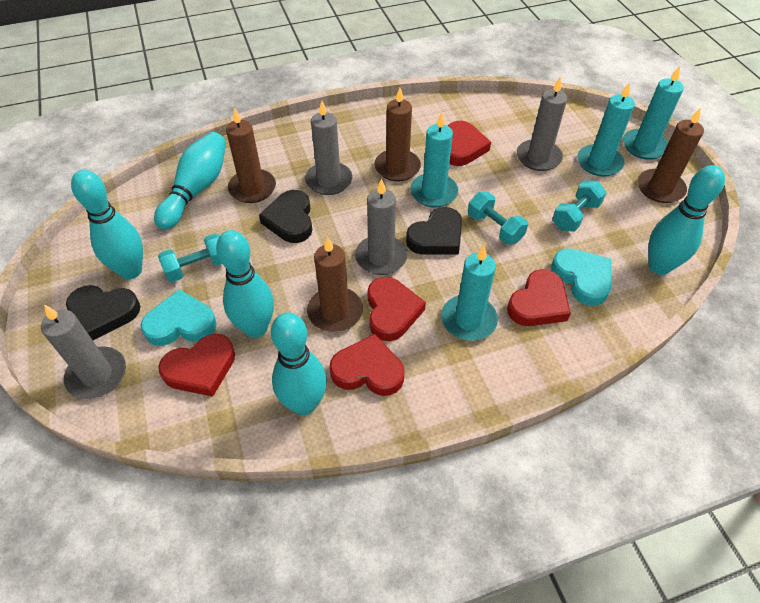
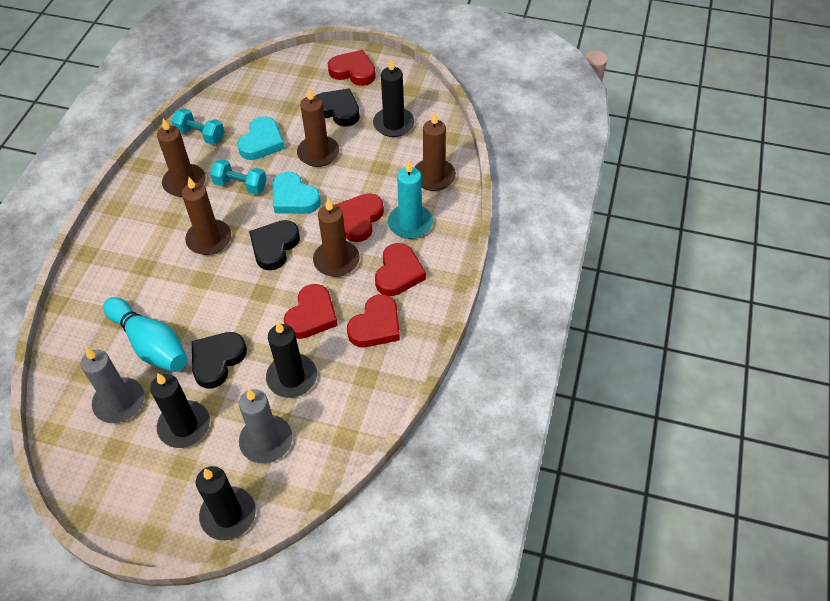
black candle: none = 0 -> [150,373,210,448] [196,466,256,540] [266,322,317,398] [373,59,414,137] = 4
brown candle: [226,108,276,203] [307,236,363,332] [374,88,421,182] [638,108,704,203] = 4 -> [157,118,206,197] [182,177,231,255] [297,88,339,167] [313,199,360,277] [414,112,456,191] = 5
grey candle: [41,305,126,399] [305,101,352,195] [355,179,407,275] [517,77,567,171] = 4 -> [80,348,144,423] [239,389,293,463] = 2
turquoise bowling pin: [71,170,143,279] [154,132,226,230] [216,230,274,338] [271,312,327,415] [648,165,725,275] = 5 -> [103,297,187,372] = 1
turquoise candle: [410,112,458,208] [441,246,498,341] [577,82,635,177] [623,66,684,160] = 4 -> [388,160,433,239] = 1
turquoise dumbbell: [158,234,222,282] [468,192,528,245] [552,180,607,232] = 3 -> [171,108,225,145] [210,159,267,195] = 2

